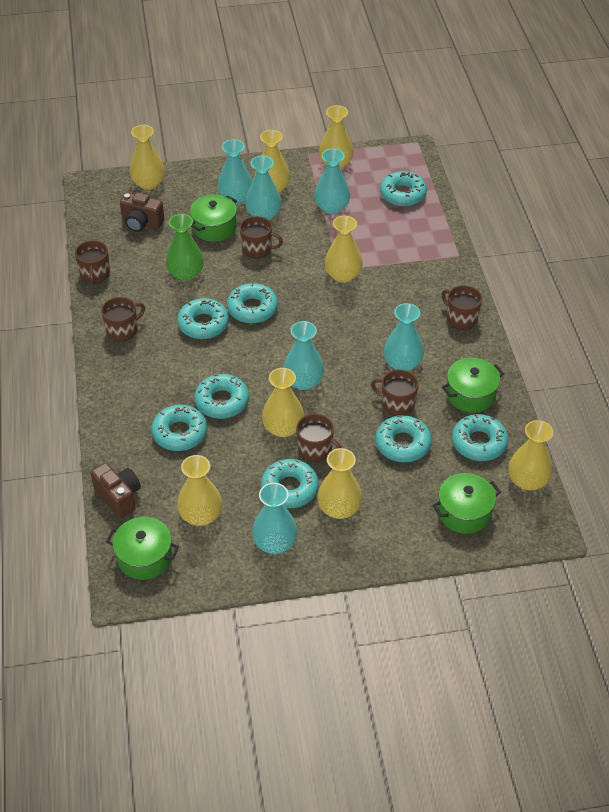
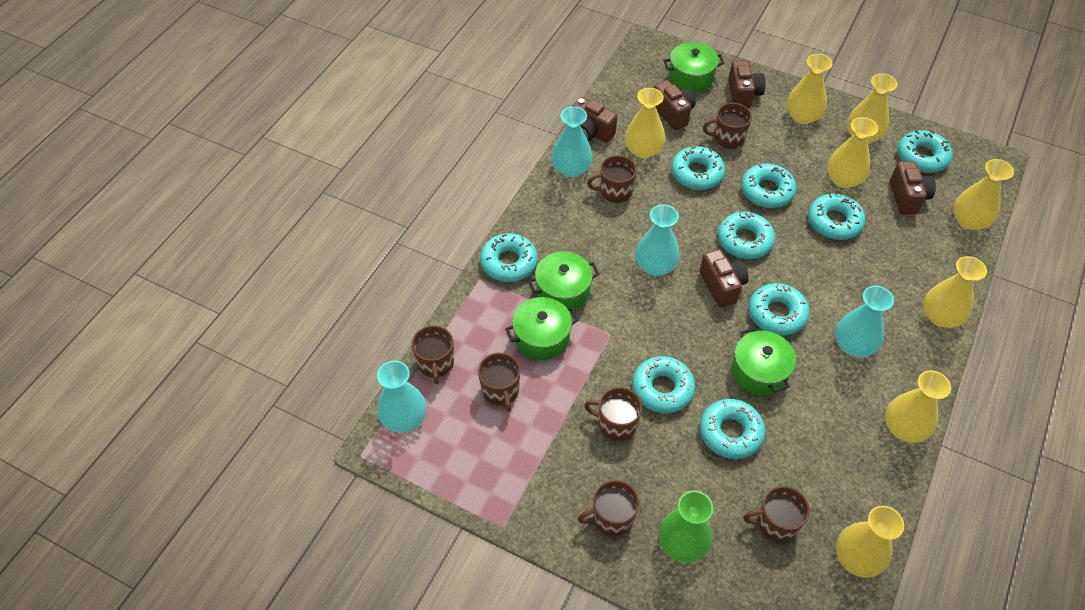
brown camera: [90,462,141,519] [120,192,165,232] = 2 -> [573,97,617,143] [654,80,696,130] [699,249,749,308] [728,60,766,109] [890,161,936,215] = 5
brown mug: [75,240,110,285] [101,297,145,342] [240,216,283,258] [296,414,342,462] [371,369,419,416] [441,285,482,330] = 6 -> [412,325,454,384] [478,353,520,412] [578,480,639,536] [584,387,642,441] [587,155,637,203] [703,103,752,148] [743,486,810,542] = 7
turquoise donut: [151,405,207,451] [177,298,229,339] [194,374,249,419] [227,283,278,323] [261,459,319,508] [375,415,432,462] [380,171,427,207] [452,414,508,461] = 8 -> [480,233,538,282] [632,356,695,413] [671,146,725,190] [700,399,765,459] [718,212,775,259] [741,164,796,208] [749,283,810,336] [808,193,865,240] [898,130,953,173] = 9
turquoise vase: [217,139,252,205] [245,156,282,220] [252,483,298,554] [283,321,324,390] [314,148,350,214] [383,303,424,371] = 6 -> [377,361,426,433] [552,106,593,177] [635,204,680,276] [835,286,894,357] = 4

